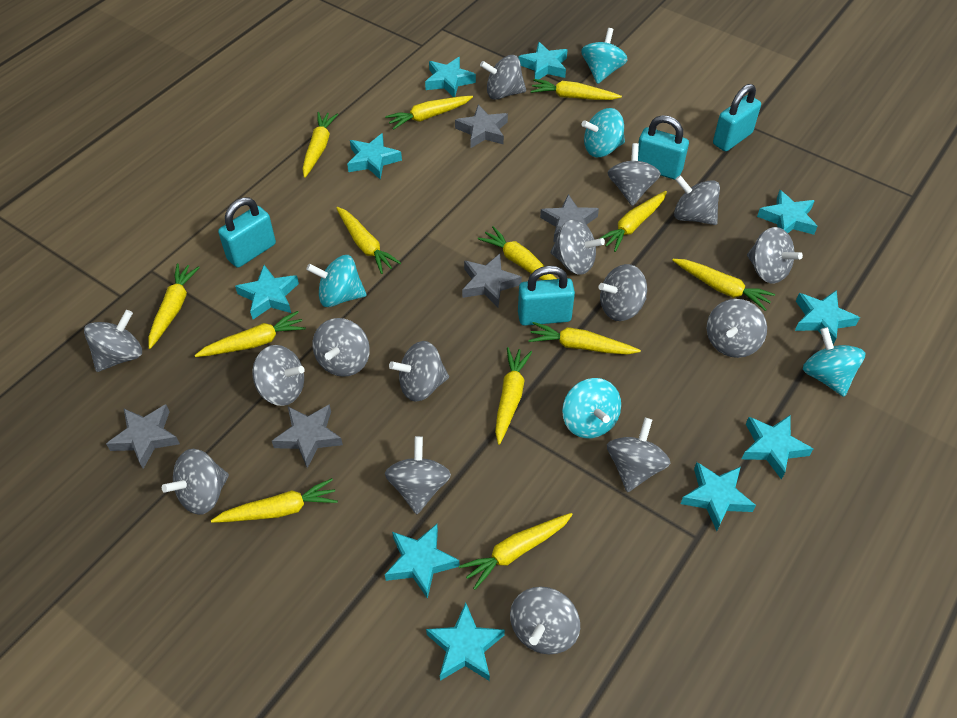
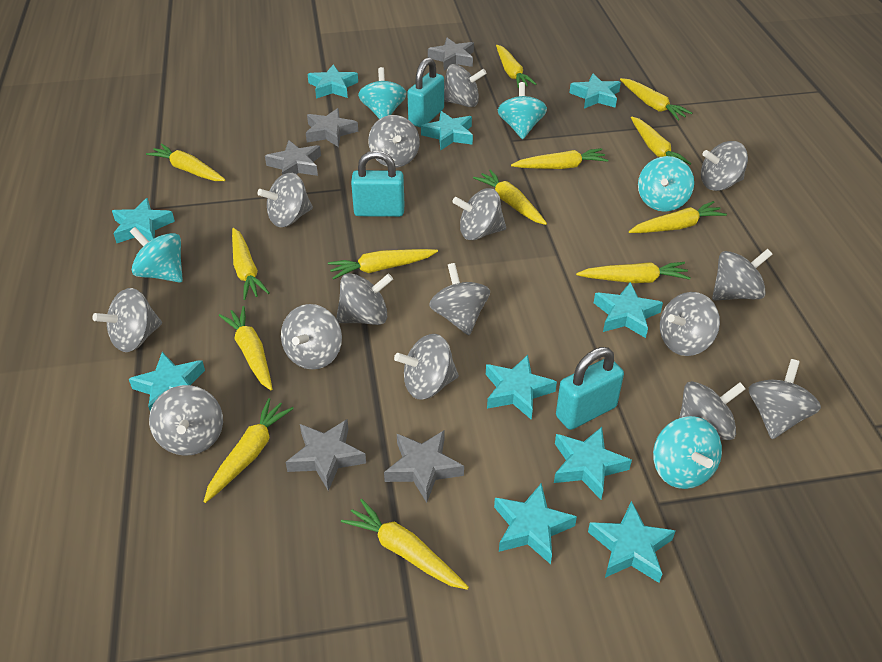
turquoise padlock: [218,197,276,268] [518,266,575,326] [638,115,689,180] [713,84,761,151] = 4 -> [351,151,405,217] [407,58,444,128] [556,347,624,430] = 3

